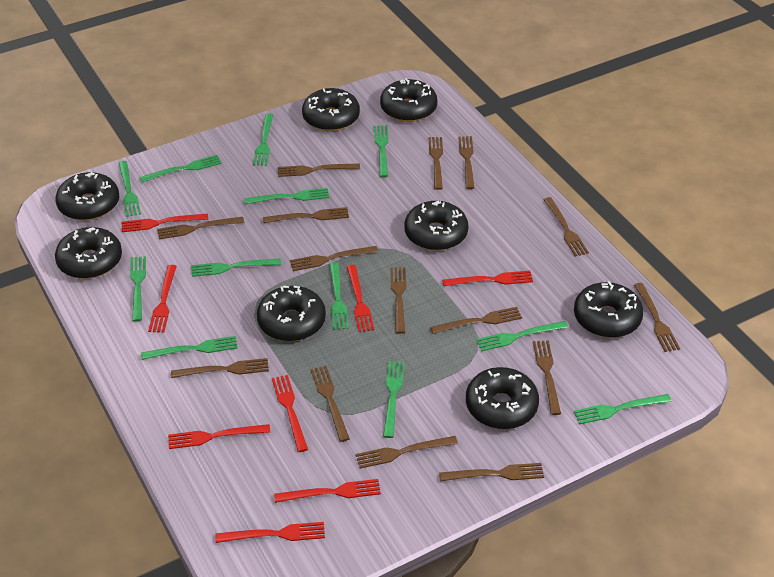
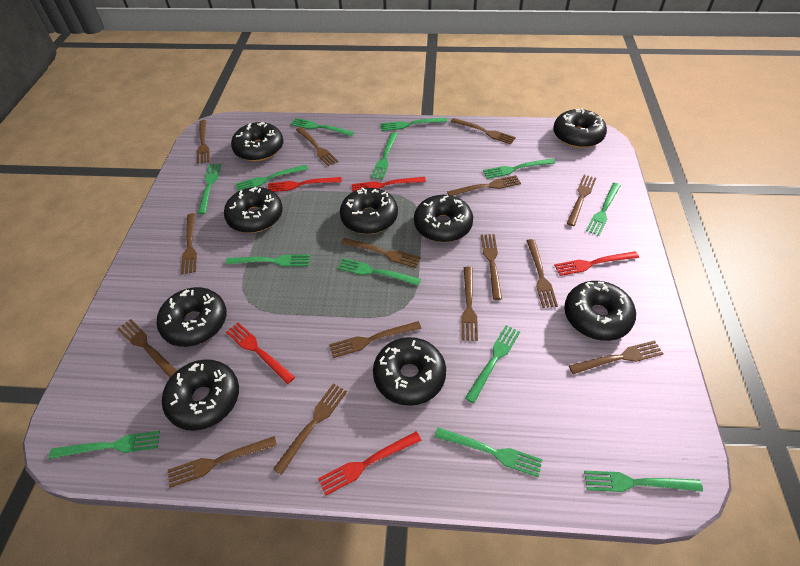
black donut: [55,172,119,221] [55,227,122,279] [257,286,326,342] [302,88,360,131] [380,78,438,122] [404,201,469,251] [466,367,539,429] [574,281,643,338] = 8 -> [157,287,226,347] [162,359,239,431] [224,187,283,233] [231,122,283,161] [340,187,398,234] [373,337,446,406] [414,195,473,242] [553,108,607,148] [564,281,636,341] = 9
green fork: [119,161,141,217] [130,256,146,321] [139,155,222,182] [141,336,238,360] [191,258,281,277] [244,188,329,204] [253,113,273,166] [330,262,349,330] [374,125,389,177] [383,361,405,438] [476,321,568,351] [574,394,672,424] = 12 -> [49,431,160,459] [198,164,221,214] [226,254,310,266] [236,165,308,191] [290,118,354,136] [337,258,421,286] [371,132,397,180] [380,118,447,131] [434,427,543,477] [465,325,520,403] [483,158,555,179] [584,471,703,492] [586,183,621,236] = 13
red fork: [122,214,208,232] [148,265,177,333] [168,424,270,449] [216,522,325,543] [272,375,308,452] [274,479,381,503] [347,265,375,332] [442,271,533,286] = 8 -> [226,323,295,384] [268,177,342,192] [318,431,422,496] [352,177,426,192] [554,251,639,276] = 5

